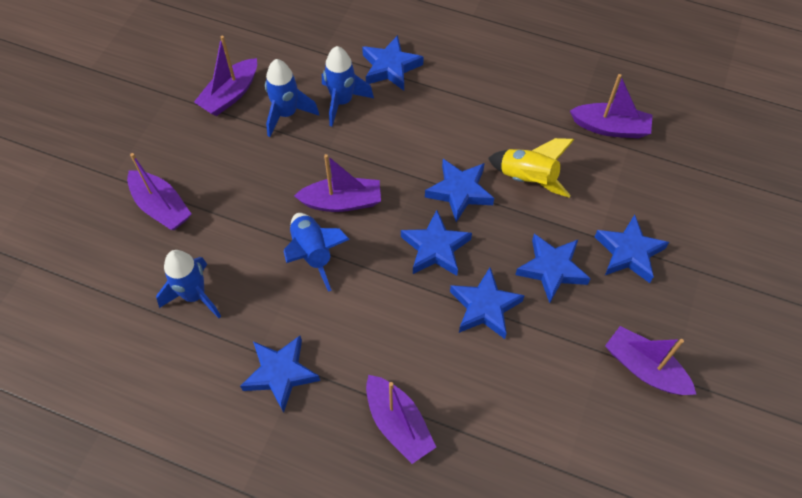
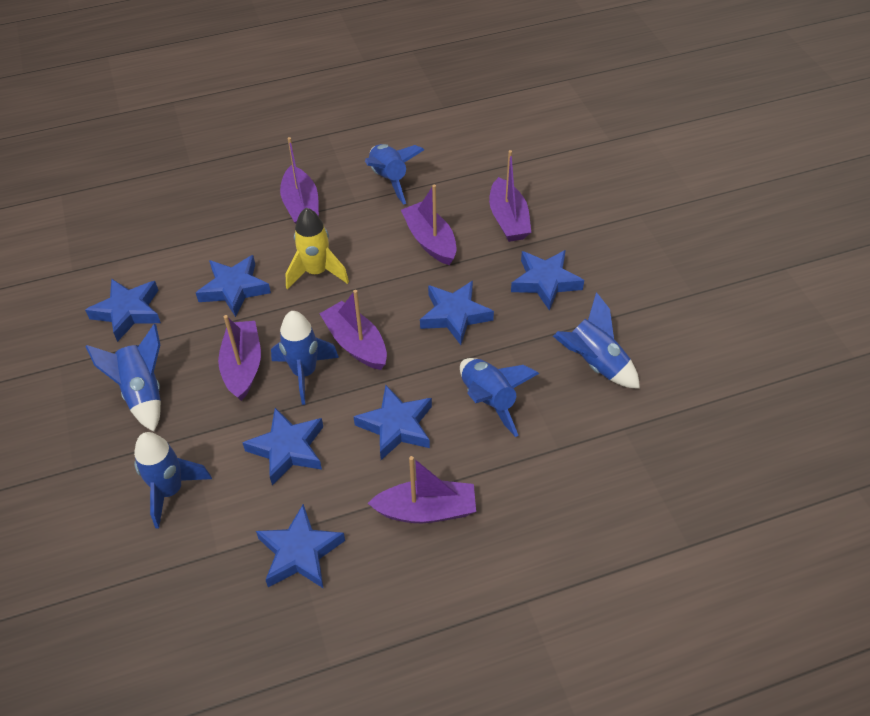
blue rocket: [156,250,221,318] [265,59,319,137] [284,213,350,292] [322,46,374,126] = 4 -> [85,324,161,432] [134,432,212,529] [271,311,339,405] [365,144,424,205] [460,358,539,437] [553,292,640,389] = 6

